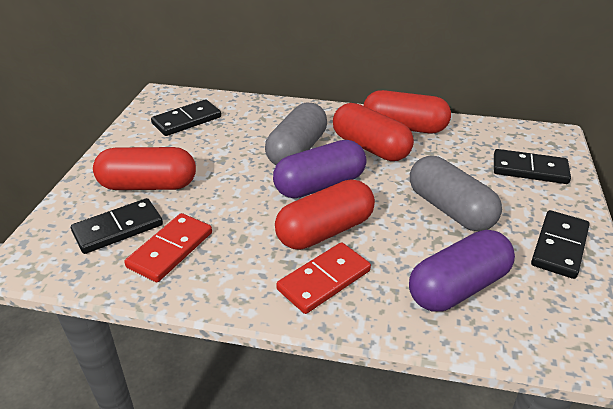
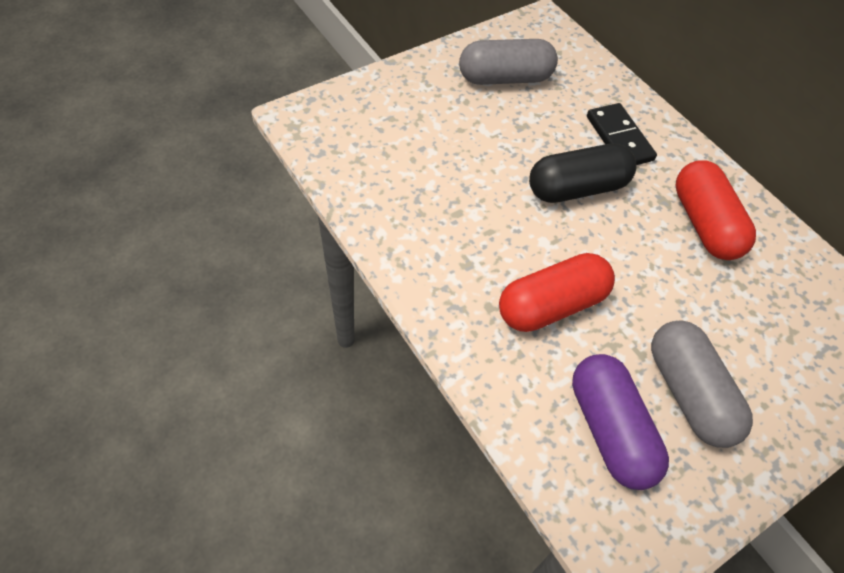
black capsule: none = 0 -> [529,144,637,203] = 1
black domino: [71,198,163,254] [151,99,221,136] [494,149,571,184] [531,210,589,279] = 4 -> [587,103,657,165] = 1
purple capsule: [273,140,366,199] [409,230,515,312] = 2 -> [572,354,669,490] = 1
red capsule: [93,147,196,190] [275,179,375,250] [333,103,414,161] [363,90,451,133] = 4 -> [499,253,615,332] [676,160,756,260] = 2
red domino: [124,213,212,282] [276,242,371,314] = 2 -> none = 0

